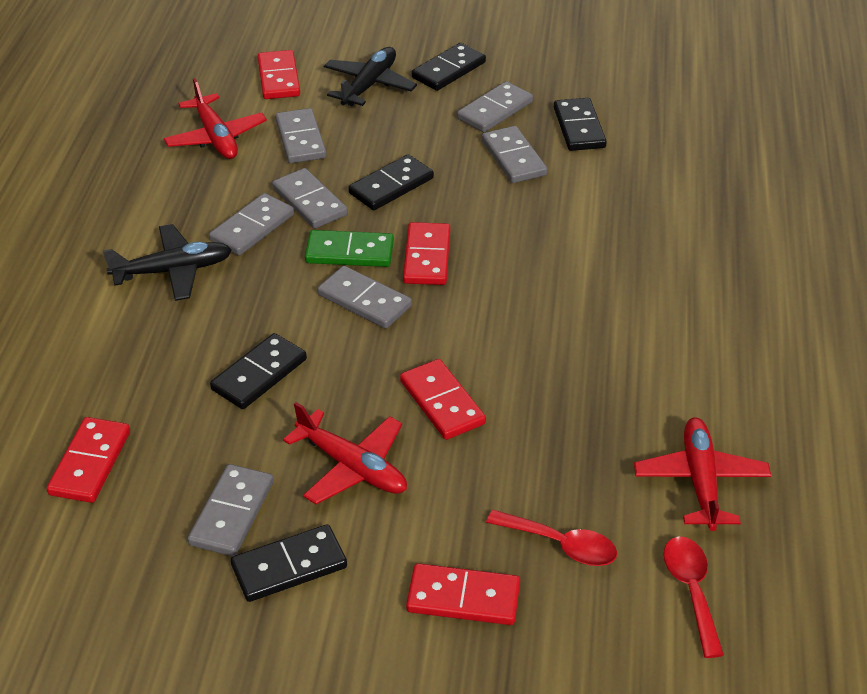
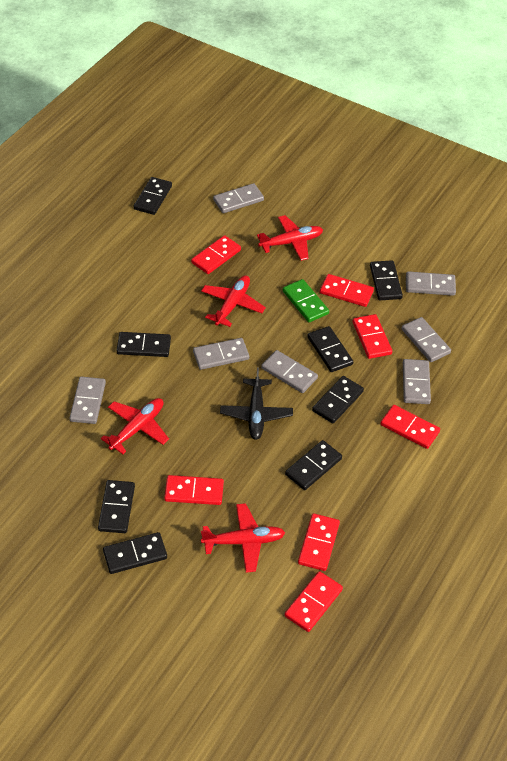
black domino: [210,333,307,409] [231,524,347,602] [348,154,434,210] [412,43,486,91] [554,98,607,151] = 5 -> [98,480,135,533] [103,532,167,574] [117,332,171,357] [134,177,172,215] [285,440,342,490] [307,326,353,372] [312,376,364,423] [370,260,403,300] = 8
black plane: [103,224,232,301] [324,47,417,106] = 2 -> [220,367,293,440] = 1
red domino: [47,417,130,503] [258,50,300,99] [400,359,486,440] [403,222,450,285] [406,563,520,625] = 5 -> [164,475,224,505] [191,235,241,274] [285,571,343,632] [298,513,340,571] [320,274,374,307] [353,314,392,359] [380,405,440,449] = 7
red plane: [164,78,267,159] [283,402,407,504] [634,417,771,531] = 3 -> [101,398,169,454] [201,275,266,327] [201,503,285,573] [257,215,323,261] = 4
red spoon: [486,510,617,566] [663,537,724,658] = 2 -> none = 0

